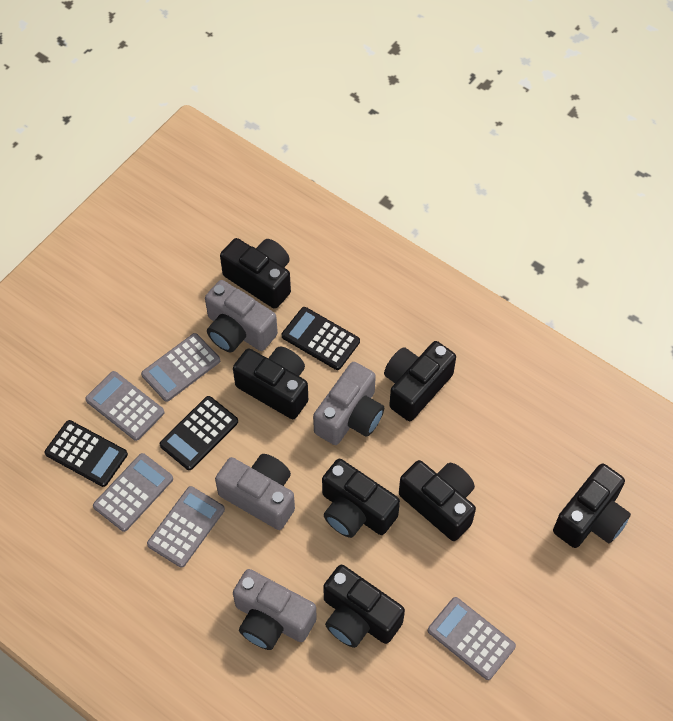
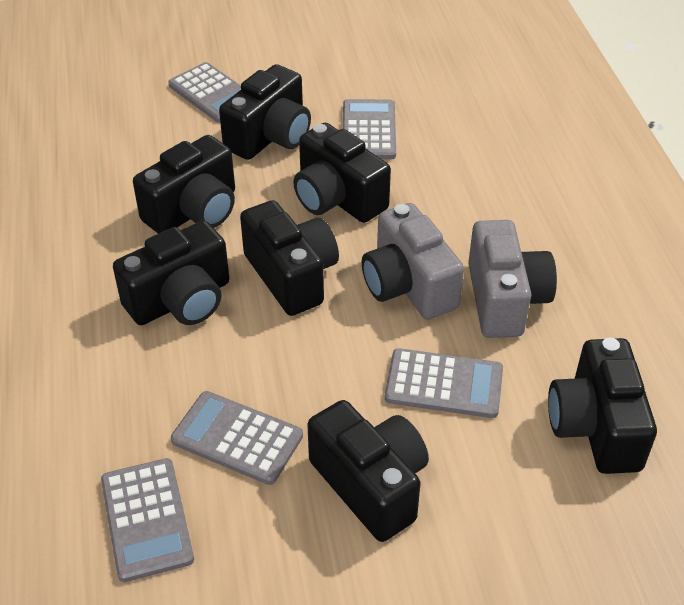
black calculator: [45,420,128,487] [160,396,238,470] [282,307,360,370] = 3 -> none = 0
grey camera: [205,280,278,352] [215,454,295,530] [233,569,317,650] [313,362,384,445] = 4 -> [362,203,464,320] [468,220,557,338] = 2

